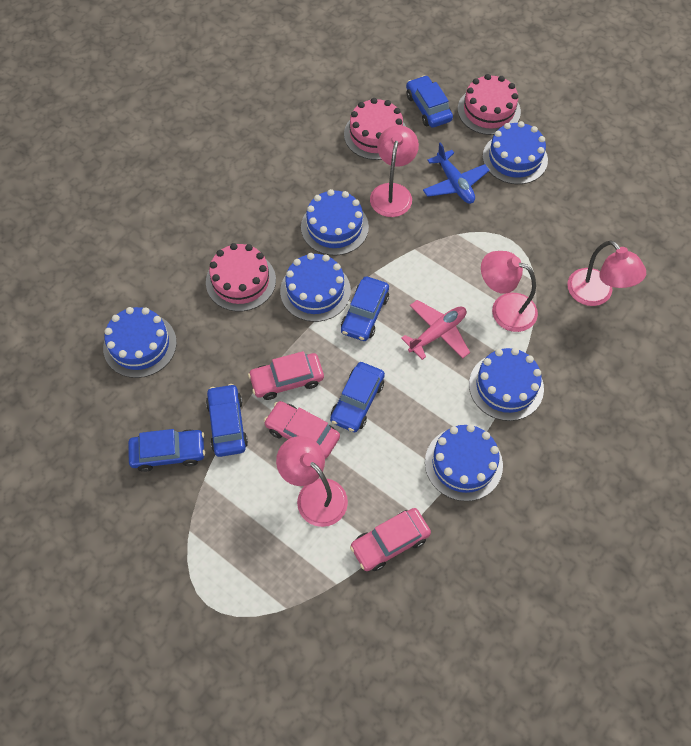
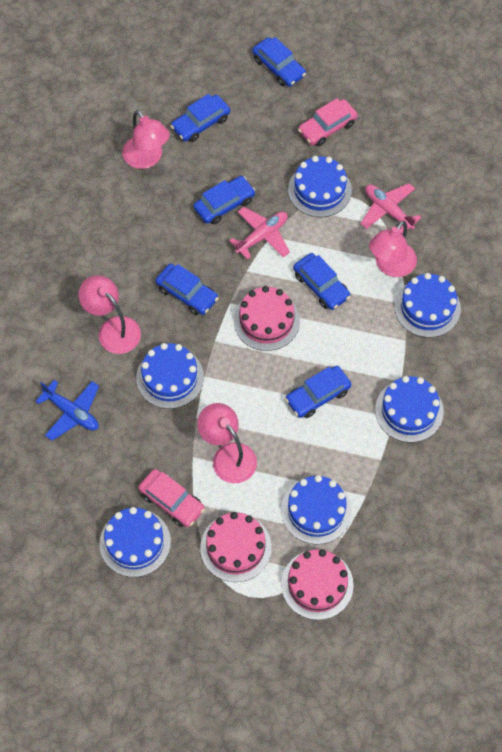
blue car: [128,429,205,472] [206,384,248,457] [330,362,385,432] [341,277,389,341] [406,75,453,128] = 5 -> [156,264,218,315] [171,94,230,142] [193,176,256,224] [252,37,306,87] [285,366,352,418] [293,253,350,310] = 6
pink car: [248,351,324,400] [264,401,340,459] [350,508,431,571] = 3 -> [138,469,205,528] [298,98,358,146] = 2
pink plane: [401,300,470,360] = 1 -> [229,207,290,260] [360,183,422,234] = 2

